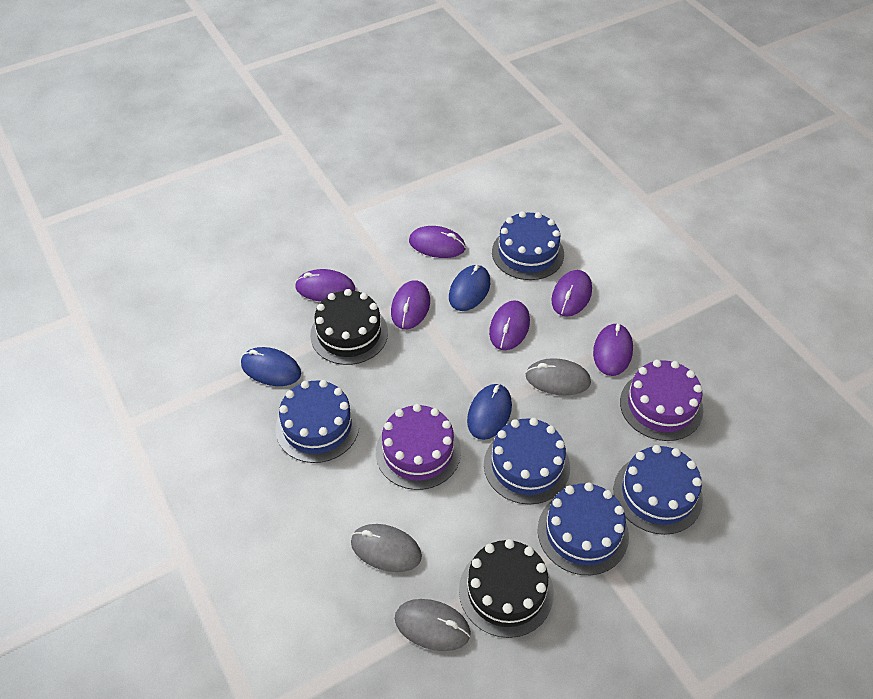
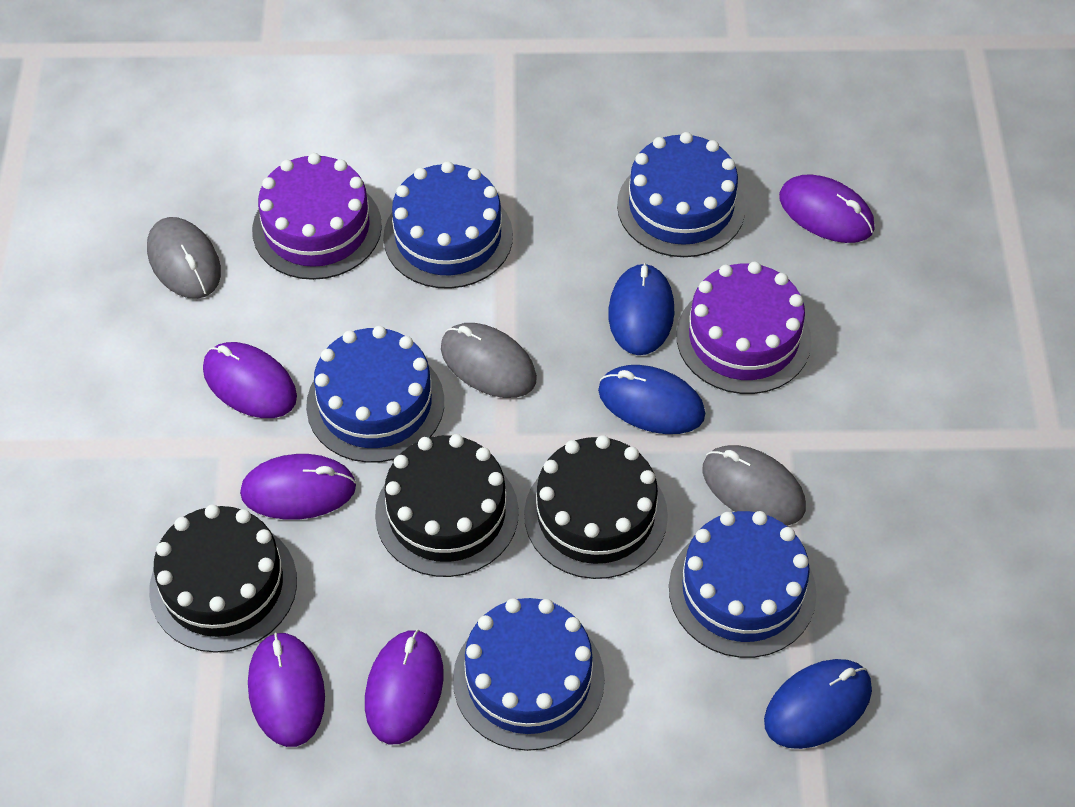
black cake: [310,289,388,365] [459,539,554,638] = 2 -> [149,505,297,653] [375,434,519,577] [524,435,668,579] = 3
purple mouse: [295,269,355,302] [391,280,430,329] [409,226,466,258] [489,300,530,350] [551,270,592,317] [593,323,633,376] = 6 -> [203,342,297,418] [240,454,356,520] [248,632,325,747] [365,630,444,744] [779,175,874,243] = 5

